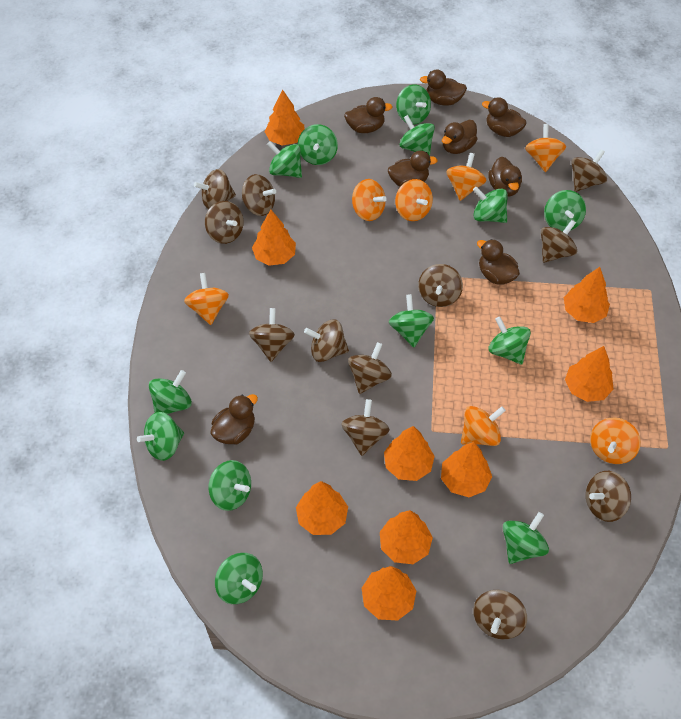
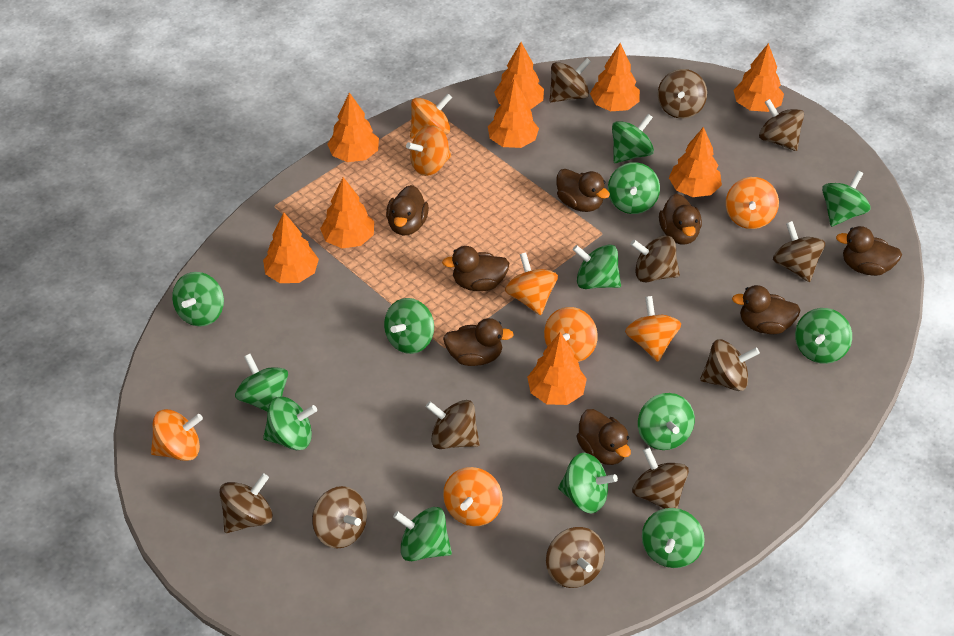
brown spinning top: [194,169,236,209] [205,201,244,244] [242,174,276,216] [249,308,295,362] [304,319,349,362] [341,399,390,456] [348,342,392,394] [418,264,463,307] [473,590,527,639] [541,220,577,263] [571,149,607,192] [586,471,631,522] = 12 -> [219,473,273,533] [312,486,367,549] [426,400,480,449] [546,527,605,588] [549,58,591,103] [631,235,680,282] [632,447,689,509] [658,69,707,119] [700,339,760,391] [759,99,804,151] [773,221,825,282] = 11
orange spinning top: [184,273,229,325] [352,179,387,221] [395,179,433,221] [446,153,487,201] [461,406,506,446] [525,124,566,172] [590,417,641,464] = 7 -> [151,409,203,461] [406,125,451,176] [410,94,452,139] [443,467,503,526] [505,252,558,315] [544,307,598,362] [625,296,681,362] [726,177,779,229] = 8

